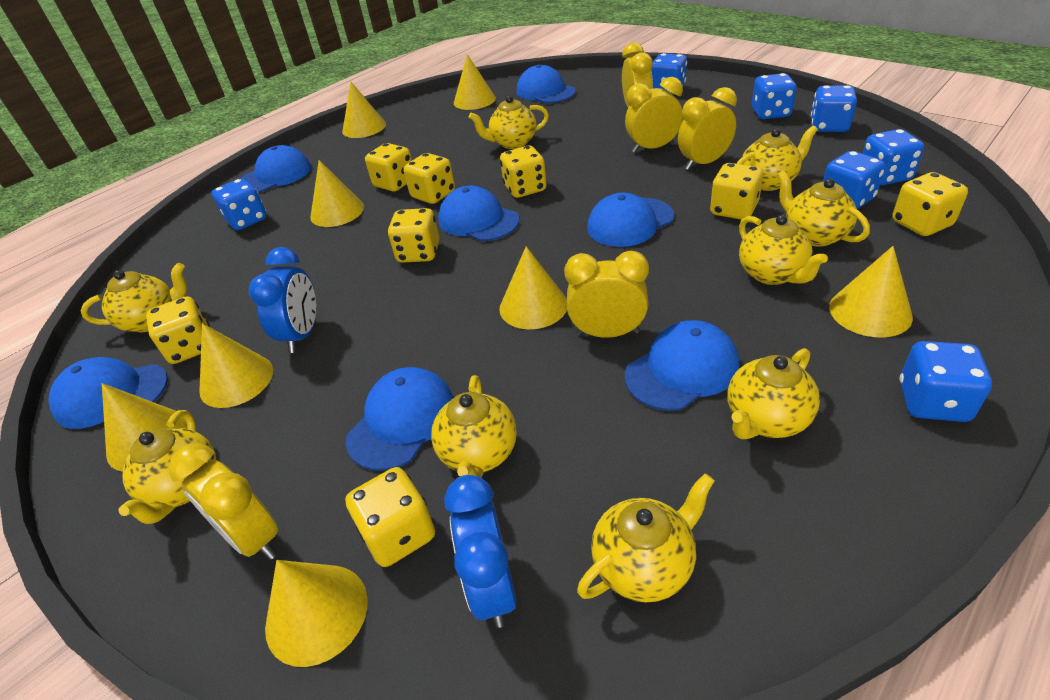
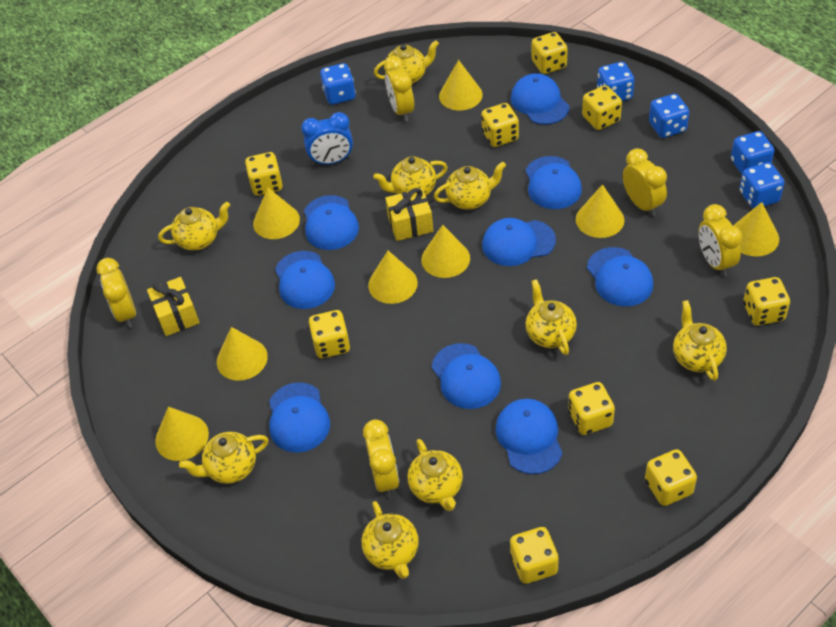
blue cap: [49,357,168,429] [240,145,311,193] [345,367,454,471] [438,186,519,241] [517,64,576,103] [587,193,674,247] [625,320,739,411] = 7 -> [269,382,330,453] [275,251,335,309] [304,195,359,250] [432,343,501,409] [482,218,556,266] [495,399,562,474] [511,73,569,125] [526,156,582,209] [587,247,653,306] = 9
blue clock: [249,247,316,353] [444,475,517,628] = 2 -> [301,112,353,166] = 1
blue dice: [212,179,267,230] [651,53,687,94] [752,73,797,119] [811,85,857,132] [823,151,885,209] [862,129,924,185] [899,341,992,422] = 7 -> [320,63,356,105] [597,62,634,101] [649,94,689,138] [731,131,774,174] [740,162,784,209] = 5
yellow dice: [146,296,210,364] [345,467,435,567] [365,143,412,192] [388,208,439,263] [404,153,455,204] [500,146,547,198] [710,163,763,220] [892,172,968,236] = 8 -> [245,152,283,196] [308,310,350,358] [481,103,519,147] [510,527,559,584] [532,32,567,74] [568,382,615,435] [582,85,622,130] [645,449,697,506] [743,277,790,326] = 9
yellow gift: none = 0 -> [147,277,200,336] [385,188,433,241] = 2

